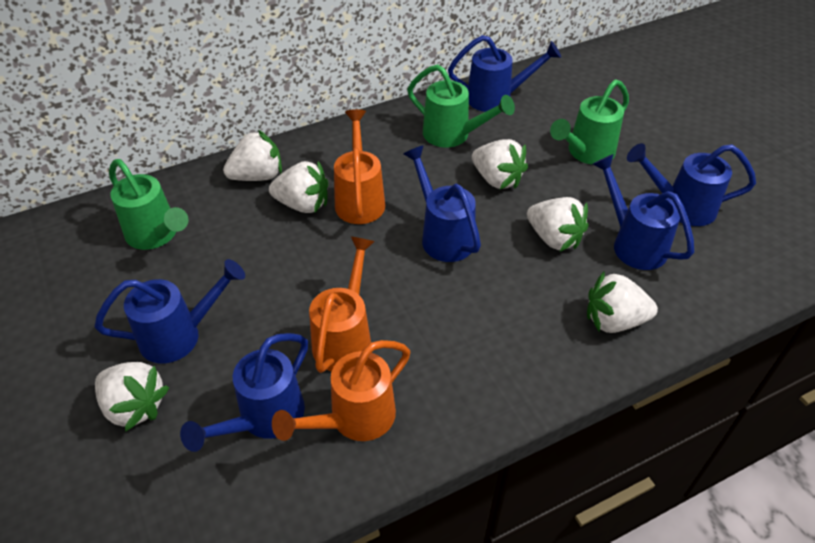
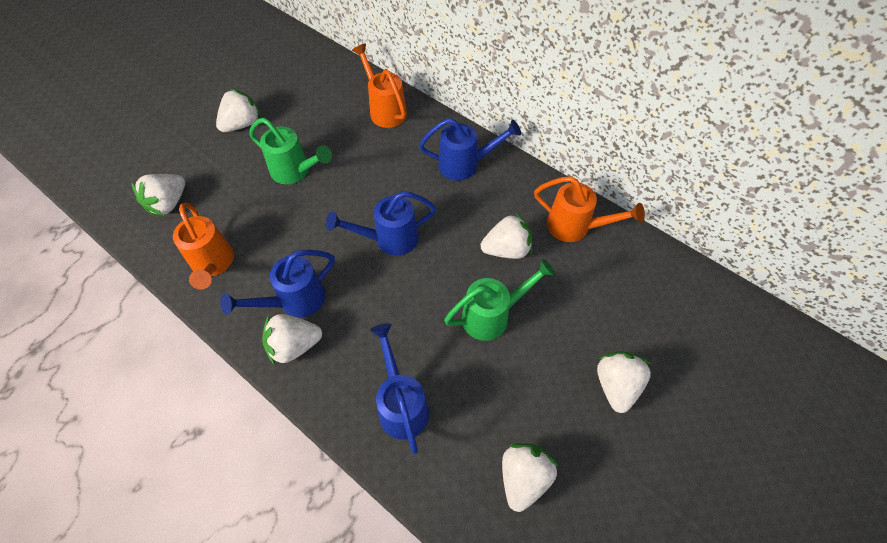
blue watering can: [95,259,245,363] [180,333,308,452] [403,145,481,262] [448,35,561,112] [593,154,694,270] [627,143,756,226] = 6 -> [220,250,335,317] [326,191,436,256] [370,323,429,454] [419,118,521,181] = 4
green watering can: [109,159,189,250] [407,64,515,147] [550,79,629,165] = 3 -> [249,118,332,184] [444,259,556,341] = 2

